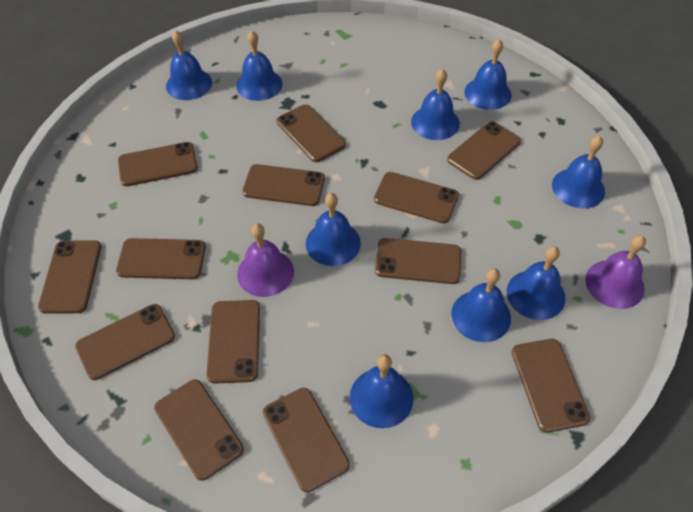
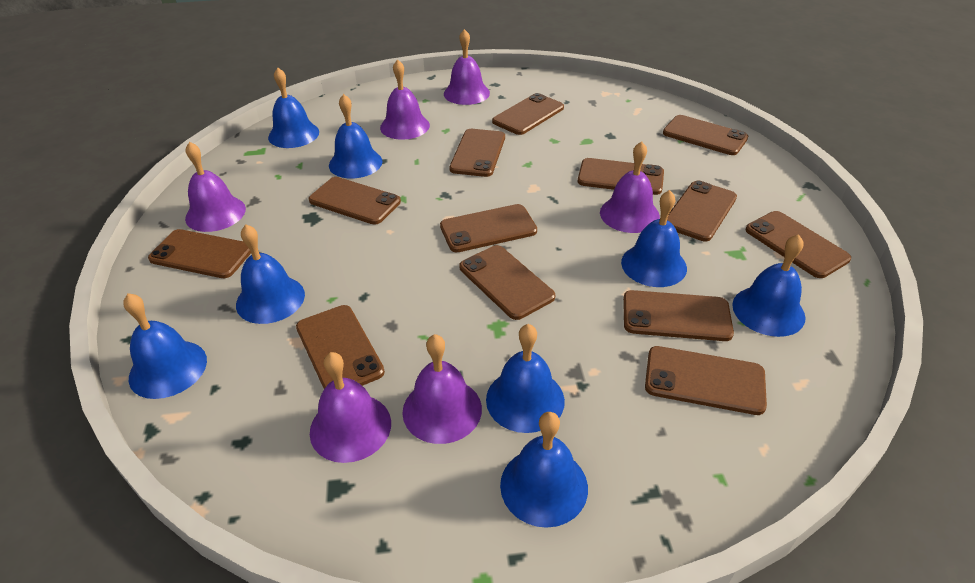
blue bell: [166,30,212,100] [236,31,283,101] [306,193,361,266] [350,355,414,428] [411,69,460,140] [451,268,511,342] [464,39,512,110] [507,246,565,320] [552,135,605,208] = 9 -> [123,293,207,399] [236,224,305,324] [268,67,319,148] [329,94,382,179] [486,324,565,433] [500,412,588,528] [621,190,687,287] [732,234,806,337] = 8
purple bell: [237,224,294,297] [585,235,646,309] = 2 -> [185,142,246,232] [310,352,391,463] [380,59,430,140] [402,334,482,444] [444,29,490,105] [600,141,660,233] = 6

